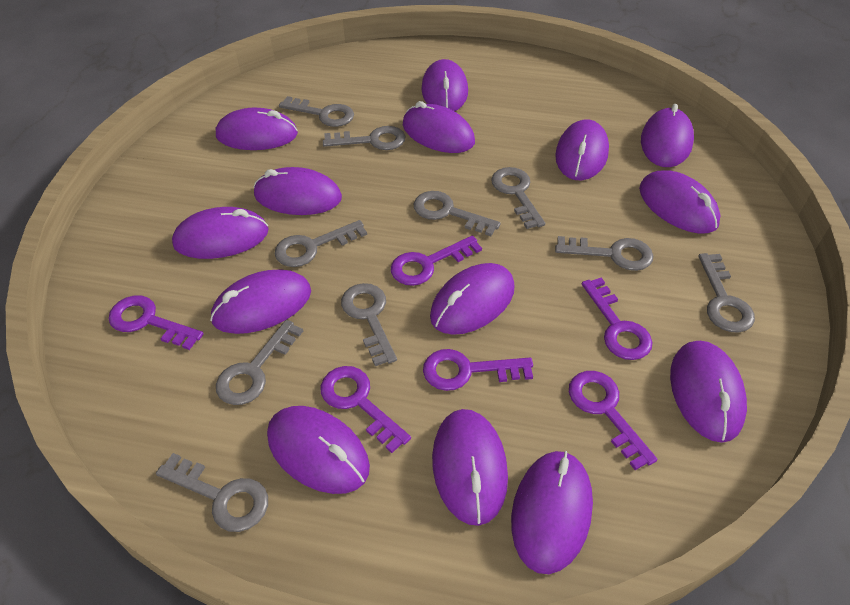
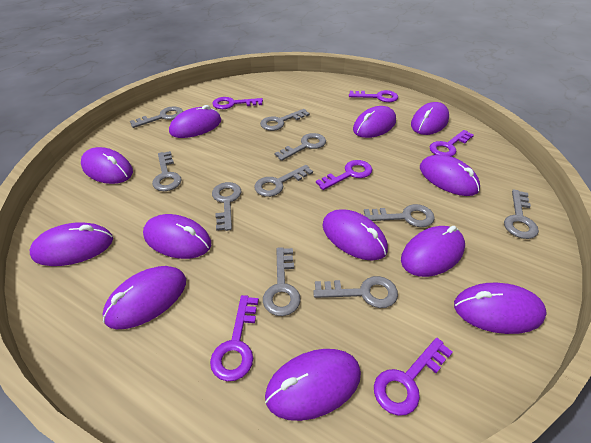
purple mouse: [172,207,269,259] [210,270,311,334] [216,108,298,150] [254,167,342,215] [267,406,370,494] [403,101,475,153] [421,59,468,111] [430,263,515,335] [432,409,508,526] [511,451,593,574] [555,119,609,180] [639,170,721,234] [641,104,694,167] [670,341,747,443] = 14 -> [30,222,113,266] [81,147,133,184] [103,266,186,329] [143,214,211,259] [169,105,221,138] [265,349,361,421] [322,209,388,261] [353,106,396,138] [401,226,465,277] [411,102,449,135] [420,155,480,196] [454,283,547,334] = 12

